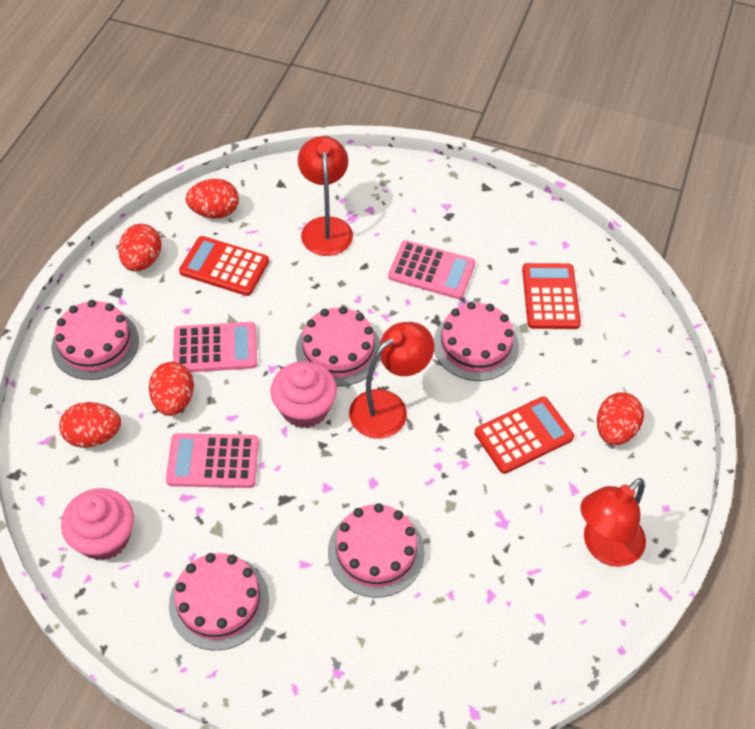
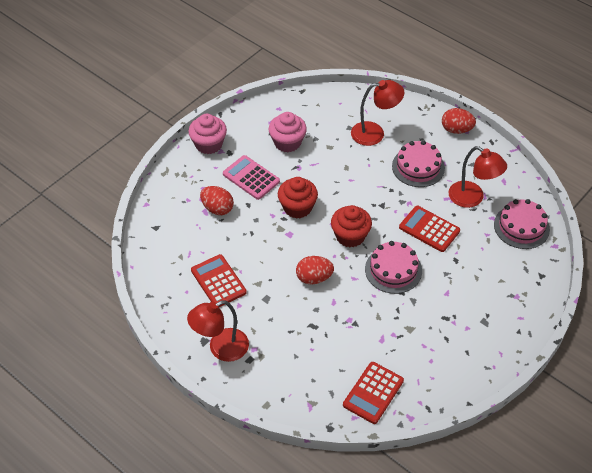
pink cake: [51,300,139,380] [169,553,269,650] [296,306,380,386] [328,503,425,598] [434,302,519,381] = 5 -> [365,241,422,294] [392,140,445,187] [494,199,550,249] = 3
pink calculator: [166,433,259,488] [173,322,257,372] [388,240,476,299] = 3 -> [223,155,280,200] = 1
red cupcake: none = 0 -> [278,177,318,219] [331,205,372,248] = 2
red egg: [59,402,121,448] [118,224,162,271] [149,362,194,416] [186,179,239,218] [597,392,644,445] = 5 -> [200,186,234,215] [296,256,334,285] [442,108,476,134] = 3

